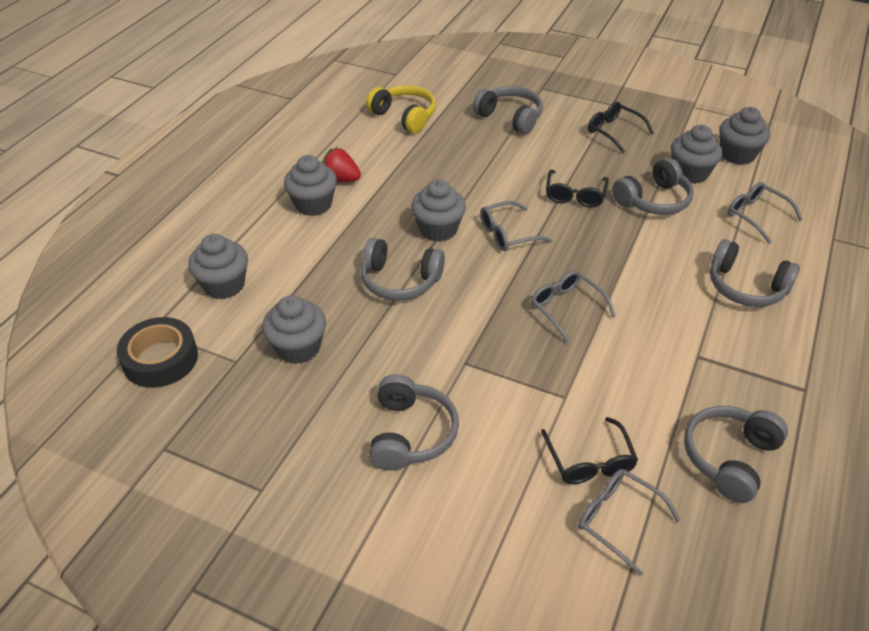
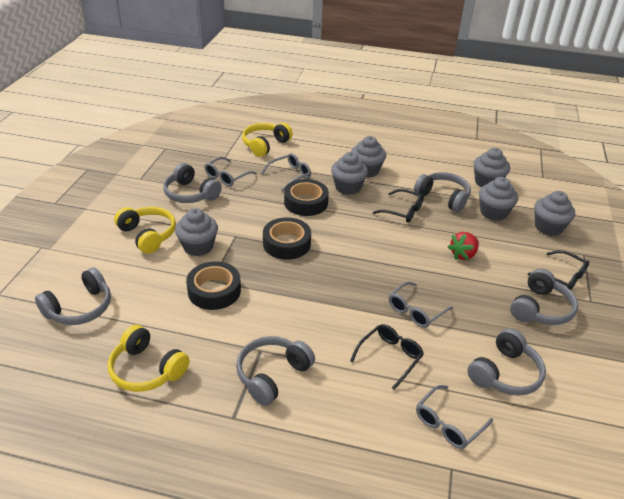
black tape: [117,317,198,388] = 1 -> [186,261,241,310] [263,217,311,260] [284,179,329,216] = 3
yellow headphones: [366,85,436,133] = 1 -> [108,325,189,392] [114,207,176,254] [242,123,293,157] = 3

